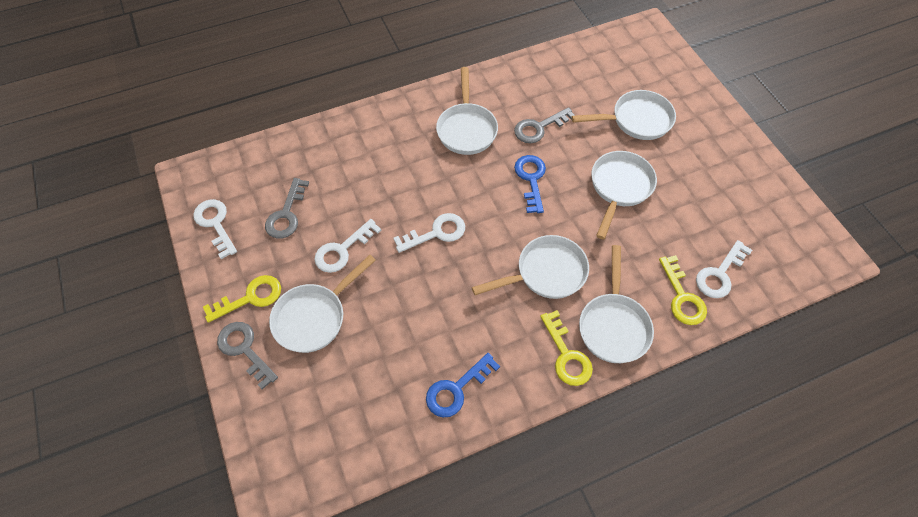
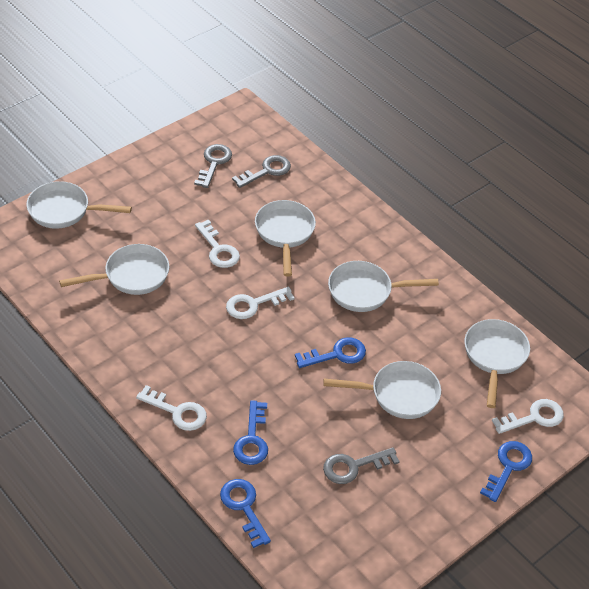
blue key: [426,353,500,417] [514,155,546,213] = 2 -> [220,479,271,548] [233,400,268,465] [295,337,366,368] [480,441,532,502] = 4
yellow key: [203,275,281,323] [540,310,593,386] [659,255,707,325] = 3 -> none = 0

